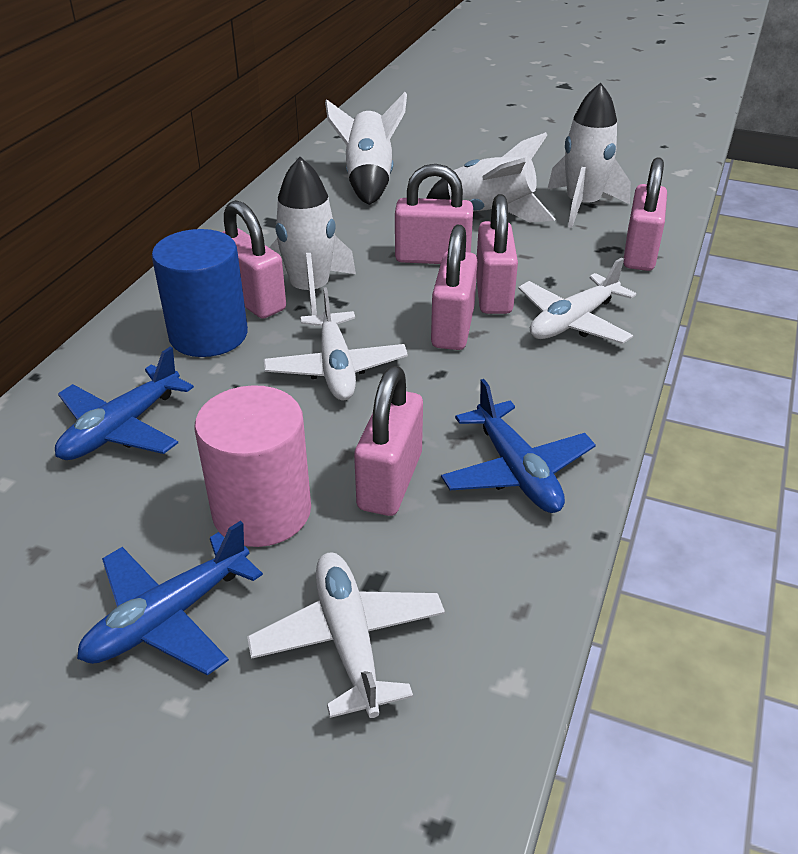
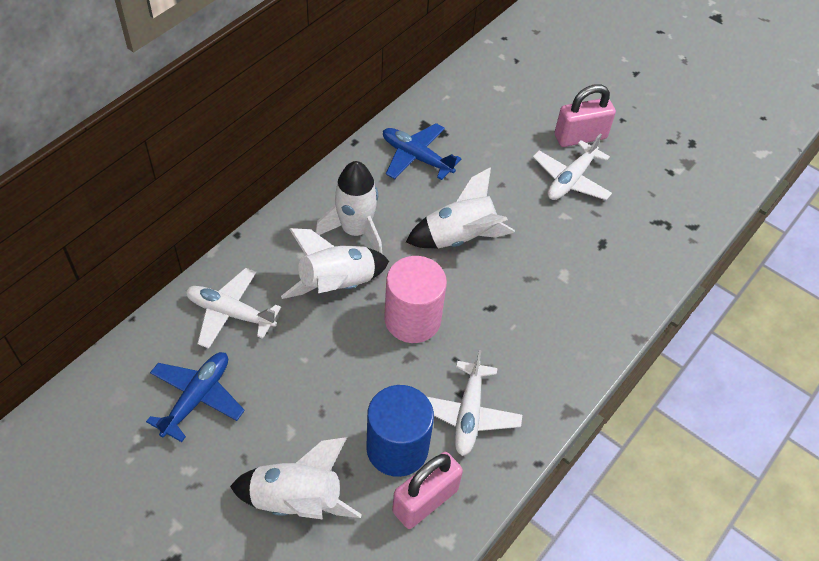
blue plane: [55,347,194,460] [77,521,263,676] [441,379,596,513] = 3 -> [146,352,245,442] [383,123,462,180] = 2
pink padlock: [222,200,286,319] [354,366,423,516] [395,164,473,264] [431,225,477,350] [476,194,518,314] [623,157,667,271] = 6 -> [392,452,463,529] [555,84,616,147] = 2

